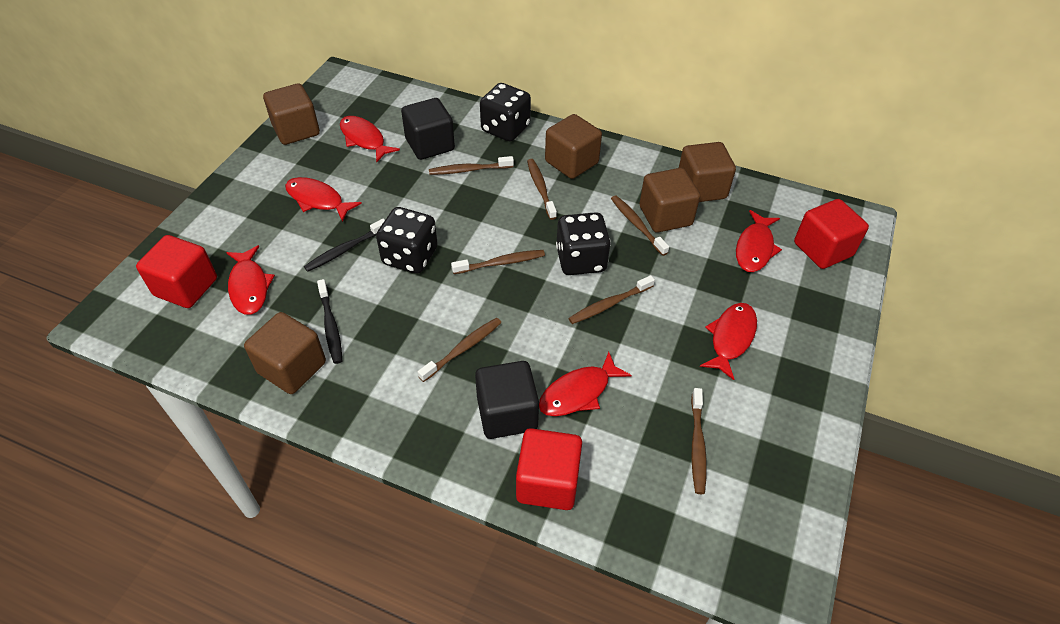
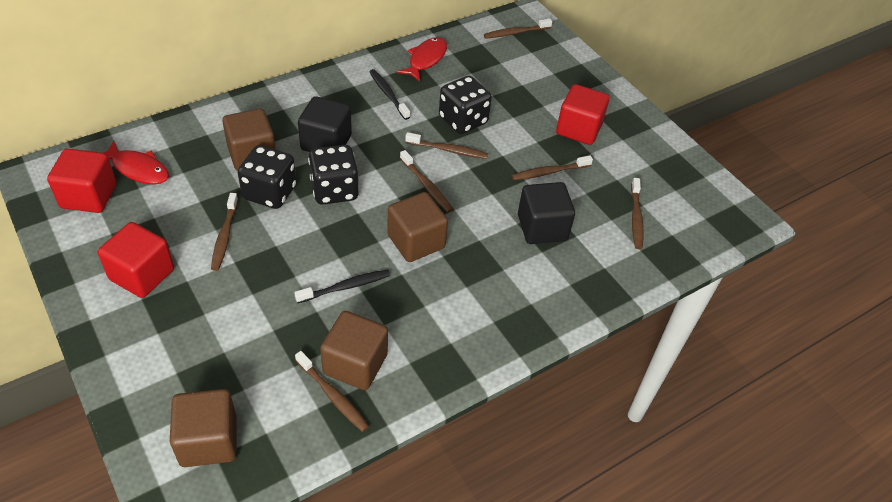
brown cube: [244,312,326,394] [263,83,320,145] [545,114,602,179] [639,168,700,233] [679,142,736,202] = 5 -> [170,389,237,467] [222,109,276,171] [320,311,388,390] [387,192,448,262] = 4
red fish: [226,245,275,314] [285,177,362,222] [340,116,400,162] [539,352,632,416] [700,303,757,380] [736,210,782,272] = 6 -> [103,141,169,185] [397,37,447,82] = 2

